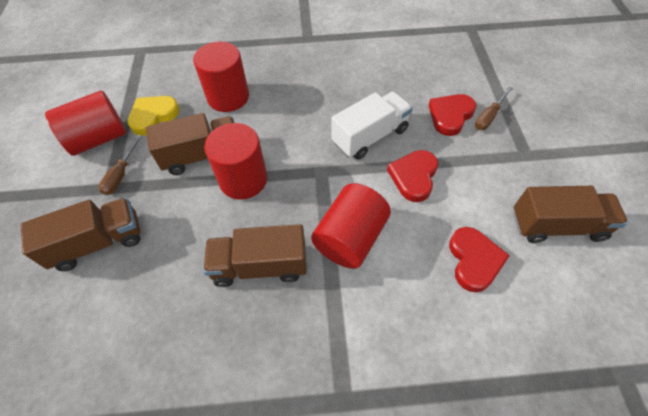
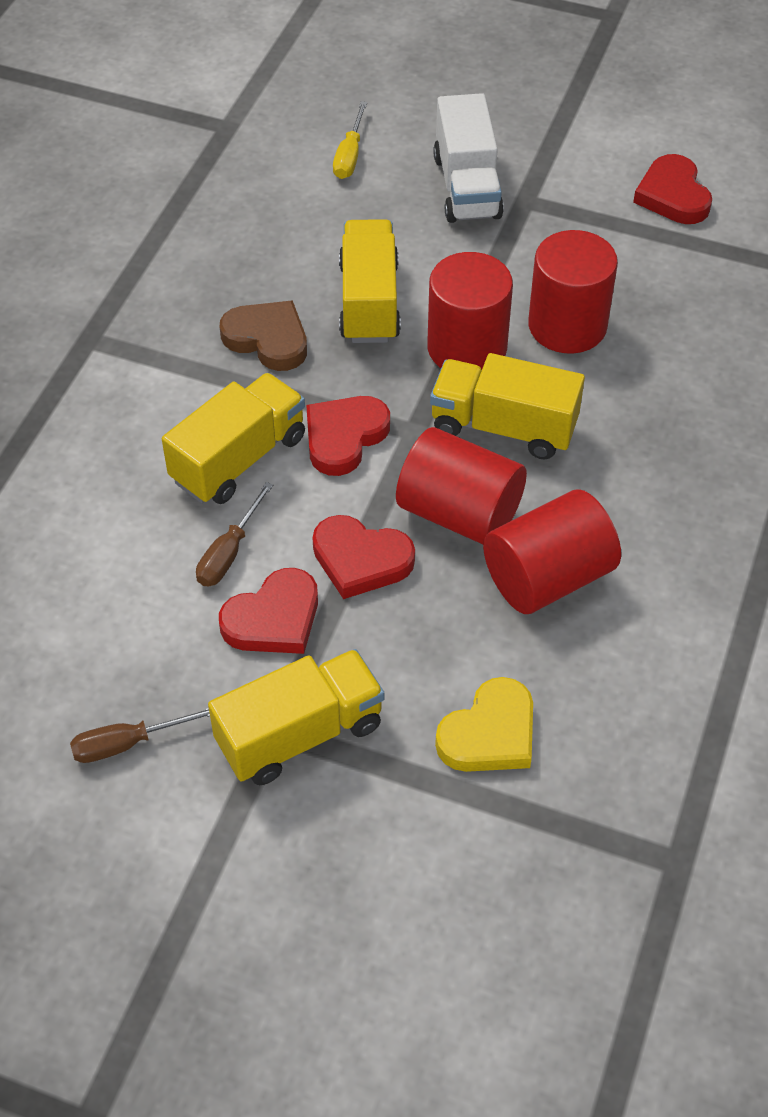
brown heart: none = 0 -> [220,300,307,371] = 1
brown truck: [20,198,140,271] [146,113,235,175] [203,224,307,287] [513,186,628,243] = 4 -> none = 0
red heart: [387,150,438,202] [429,94,477,136] [449,227,510,293] = 3 -> [219,568,318,654] [306,396,390,476] [313,515,415,599] [633,154,712,224] = 4
yellow screwdriver: none = 0 -> [333,101,367,179] = 1
yellow truck: none = 0 -> [162,373,305,504] [208,649,384,785] [339,219,401,343] [430,353,585,460] = 4

